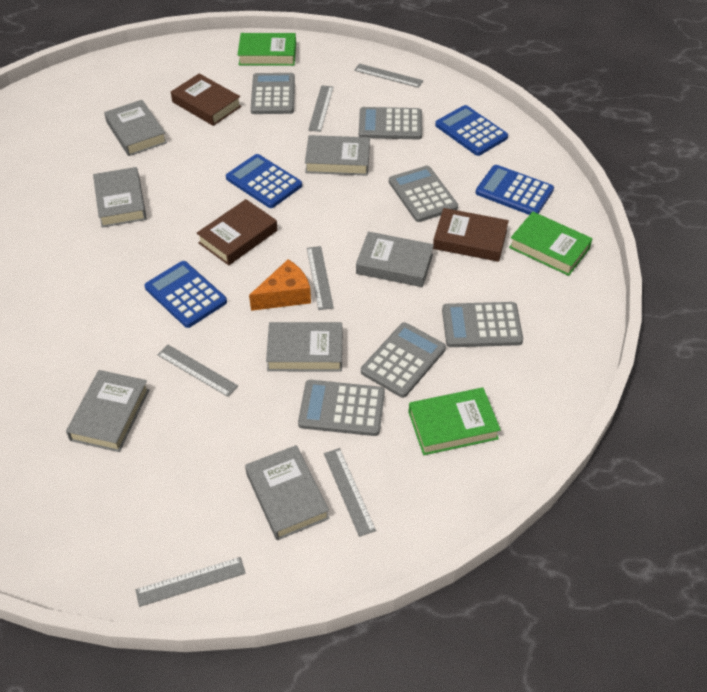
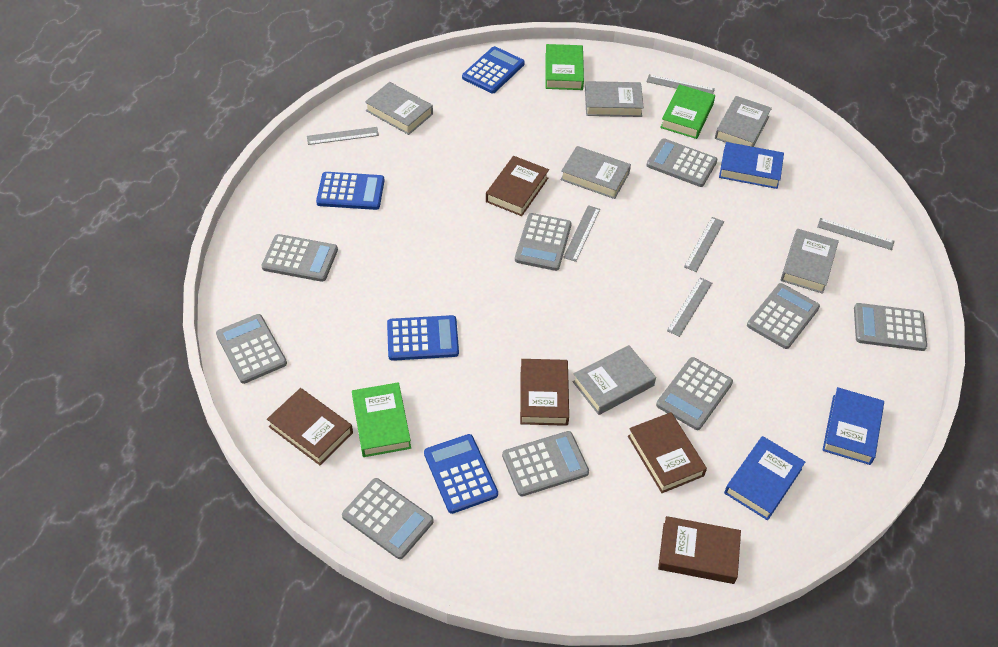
blue book: none = 0 -> [719,142,784,189] [724,436,805,520] [822,387,884,465] = 3
brown book: [171,73,241,126] [197,199,278,265] [433,208,509,262] = 3 -> [267,388,353,465] [486,156,549,216] [520,359,569,426] [628,412,707,493] [658,516,741,584] = 5
grey book: [66,370,149,452] [93,167,147,227] [104,100,167,156] [245,445,330,540] [266,322,342,372] [305,135,370,176] [356,232,434,287] = 7 -> [365,82,433,135] [560,146,631,199] [572,345,656,415] [585,81,644,117] [715,96,772,147] [781,229,839,294] = 6
grey calculator: [251,73,295,114] [298,380,385,436] [359,107,422,139] [361,322,446,398] [389,166,458,222] [442,302,523,347] = 6 -> [216,314,287,384] [261,234,338,282] [342,478,434,559] [502,431,589,496] [515,213,572,271] [647,138,717,187] [656,357,733,430] [747,283,820,349] [854,303,927,351] = 9
orange cheese: [249,259,311,311] = 1 -> none = 0

